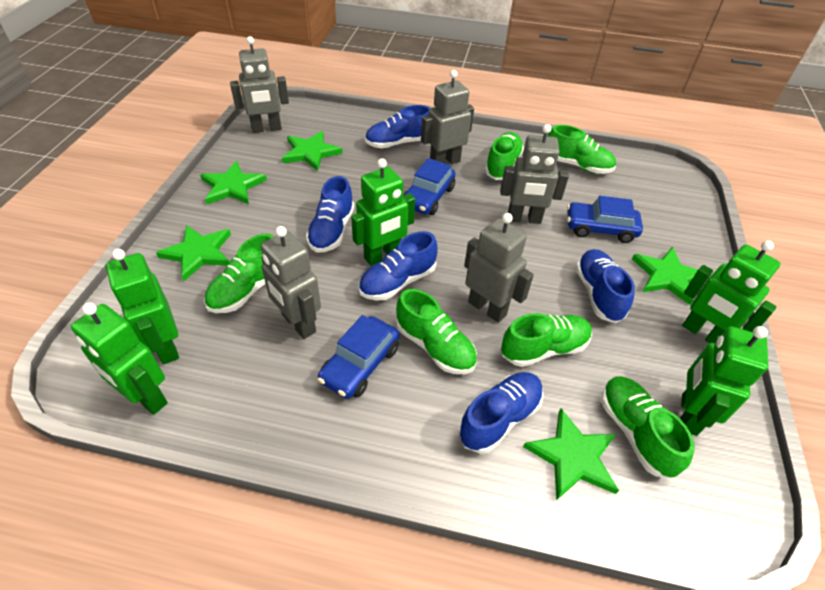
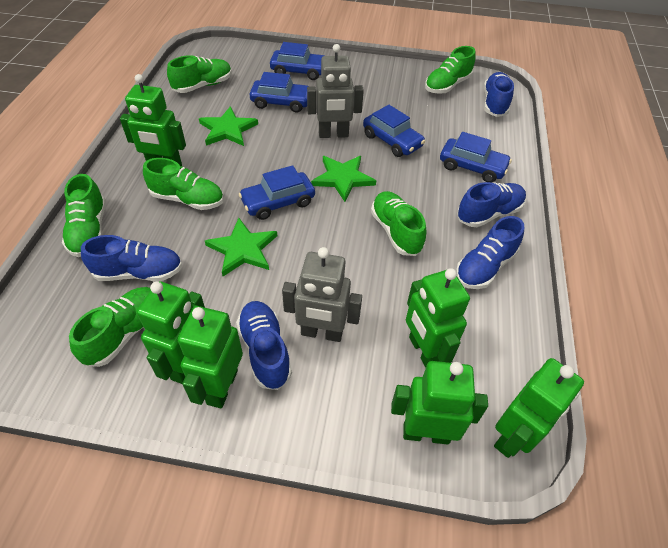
blue car: [317,315,400,399] [403,158,455,215] [567,196,643,243] = 3 -> [239,165,315,220] [250,72,310,112] [270,42,325,80] [363,105,425,157] [440,132,512,183] = 5
green robot: [71,302,168,415] [106,249,179,364] [351,158,415,266] [680,326,768,436] [682,240,780,343] = 5 -> [120,74,186,166] [136,281,205,384] [178,306,243,408] [391,361,488,445] [406,268,470,368] [494,358,584,458] = 6
green star: [156,225,231,281] [200,161,267,204] [282,131,343,171] [523,408,619,501] [632,247,698,305] = 5 -> [199,106,258,146] [205,218,277,276] [311,156,376,202] = 3
grey robot: [230,36,289,133] [261,226,321,339] [421,70,474,164] [464,213,534,323] [500,124,569,224] = 5 -> [282,247,362,342] [307,44,364,138] = 2

